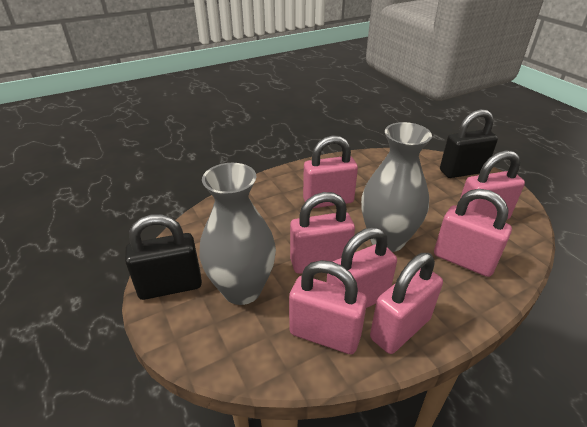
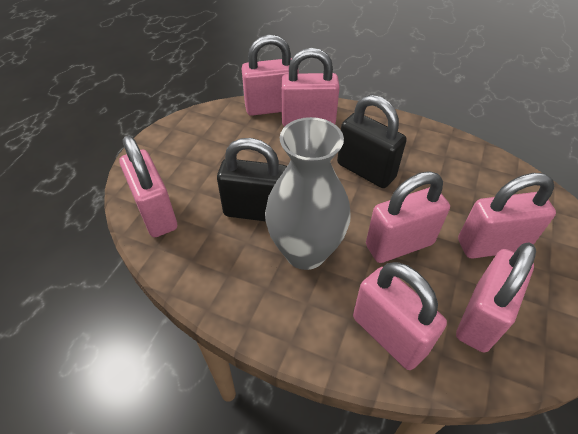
grey vase: [199,163,276,305] [361,122,432,252] = 2 -> [265,117,351,270] = 1

